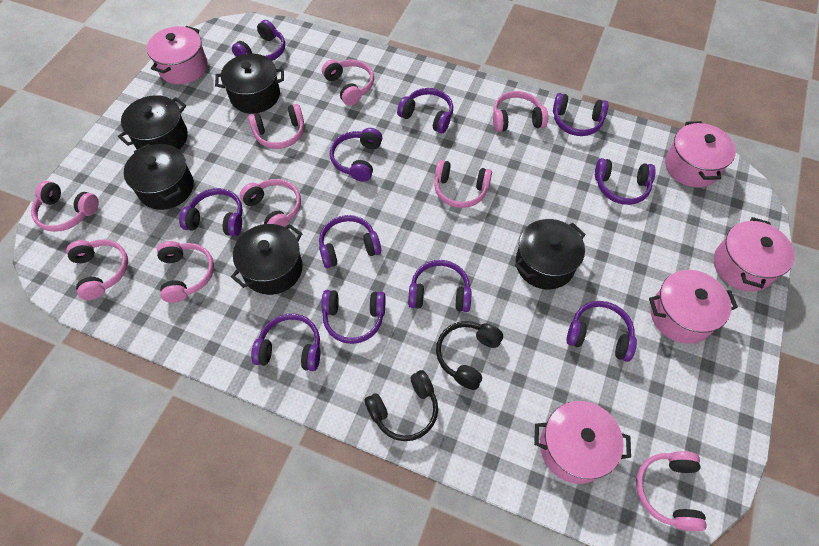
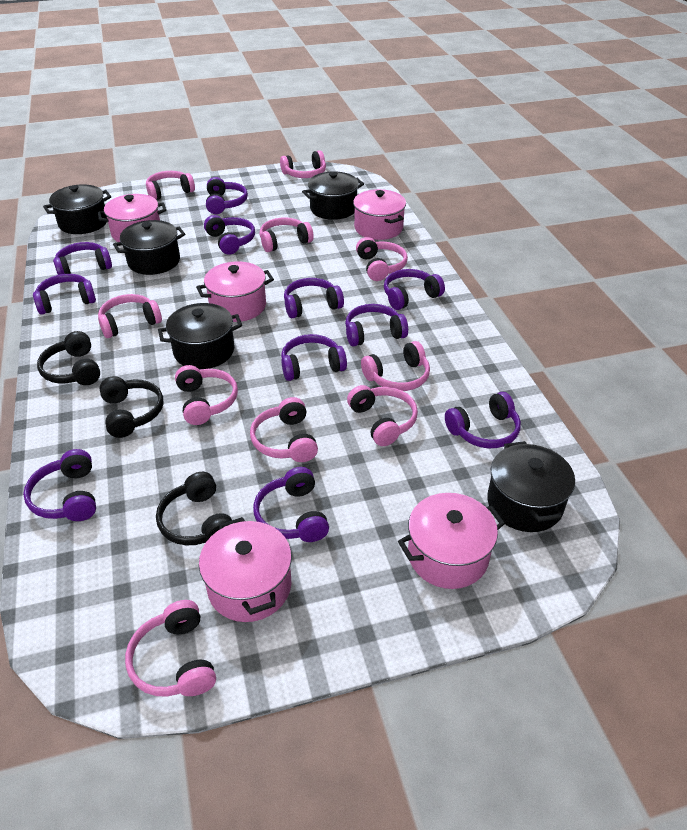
black headphones: [364,370,438,441] [436,321,503,390] = 2 -> [37,331,100,385] [99,376,164,438] [156,472,232,545] = 3
pink headphones: [31,181,99,232] [66,239,128,300] [157,241,214,303] [240,179,301,227] [248,104,304,149] [322,59,374,106] [434,160,492,208] [493,91,548,132] [636,451,707,531] = 9 -> [98,294,162,338] [125,600,216,697] [146,171,195,200] [175,365,238,425] [250,397,318,462] [260,218,314,252] [280,150,326,178] [347,385,418,446] [356,237,408,281] [361,341,430,391] = 10

